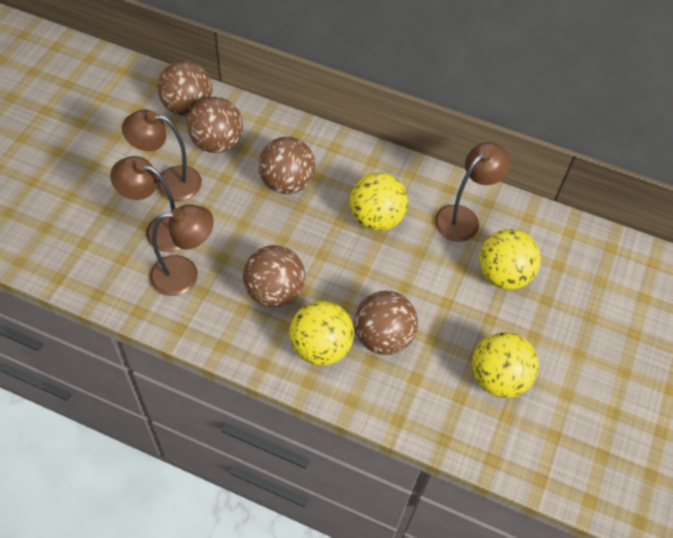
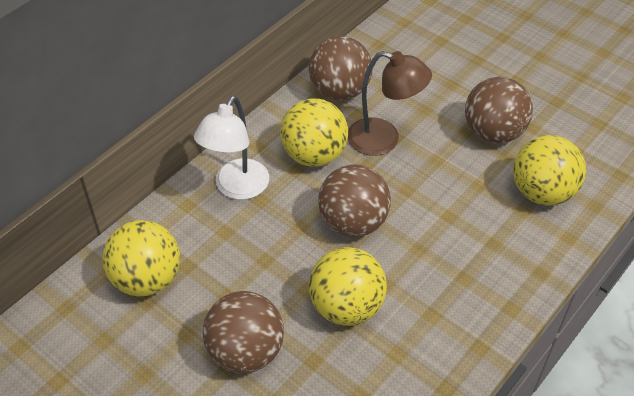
brown ball: [157,61,212,116] [187,97,243,153] [243,245,305,307] [258,137,316,194] [354,291,418,355] = 5 -> [203,291,284,373] [309,36,372,100] [318,164,391,237] [465,77,533,144] = 4
brown lamp: [110,156,181,252] [122,110,202,201] [150,204,214,296] [434,142,510,242] = 4 -> [348,51,432,156] = 1
white lamp: none = 0 -> [194,96,269,200] = 1

